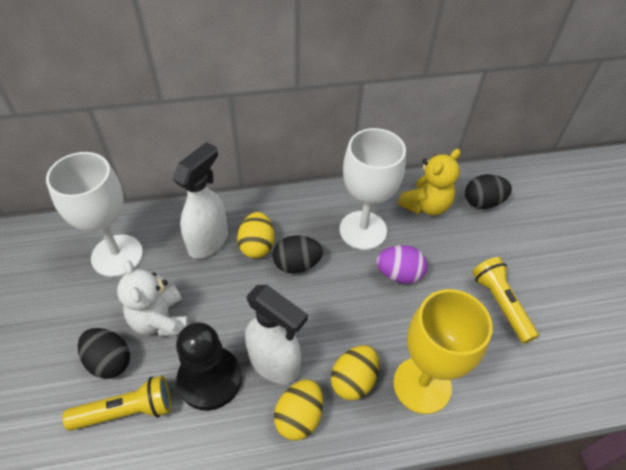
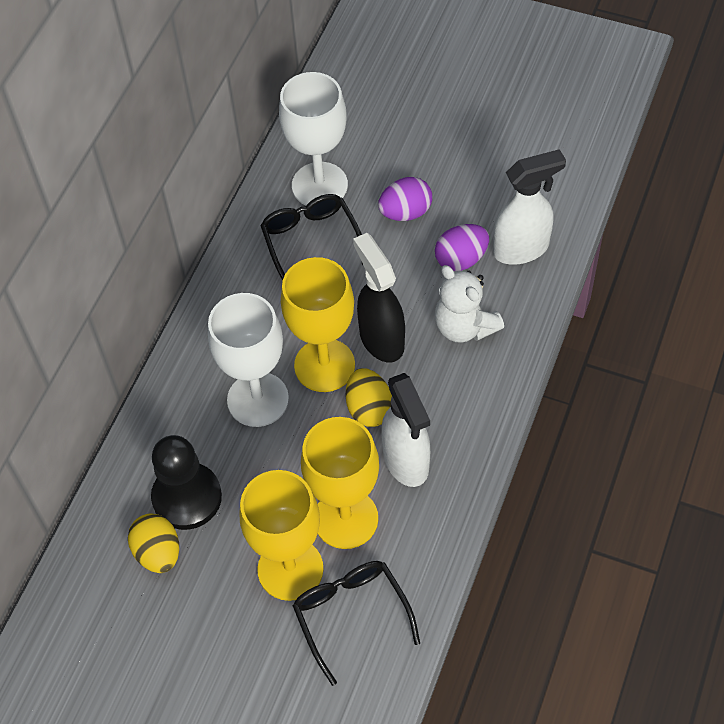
black egg: [78,328,130,379] [273,235,323,273] [465,174,512,209] = 3 -> none = 0
black glasses: none = 0 -> [260,194,363,280] [293,561,420,686] = 2
black spray bottle: none = 0 -> [353,233,405,362] = 1
purple egg: [376,245,428,284] = 1 -> [378,177,432,221] [435,224,489,271] = 2
yellow egg: [237,212,275,258] [274,379,323,440] [331,345,379,400] = 3 -> [128,514,179,573] [346,368,392,427] = 2
yellow flashlight: [62,376,171,431] [472,257,539,344] = 2 -> none = 0
yellow goblet: [393,289,493,414] = 1 -> [240,470,324,601] [281,257,355,392] [301,417,379,549] = 3
yellow teddy bear: [398,149,460,215] = 1 -> none = 0

